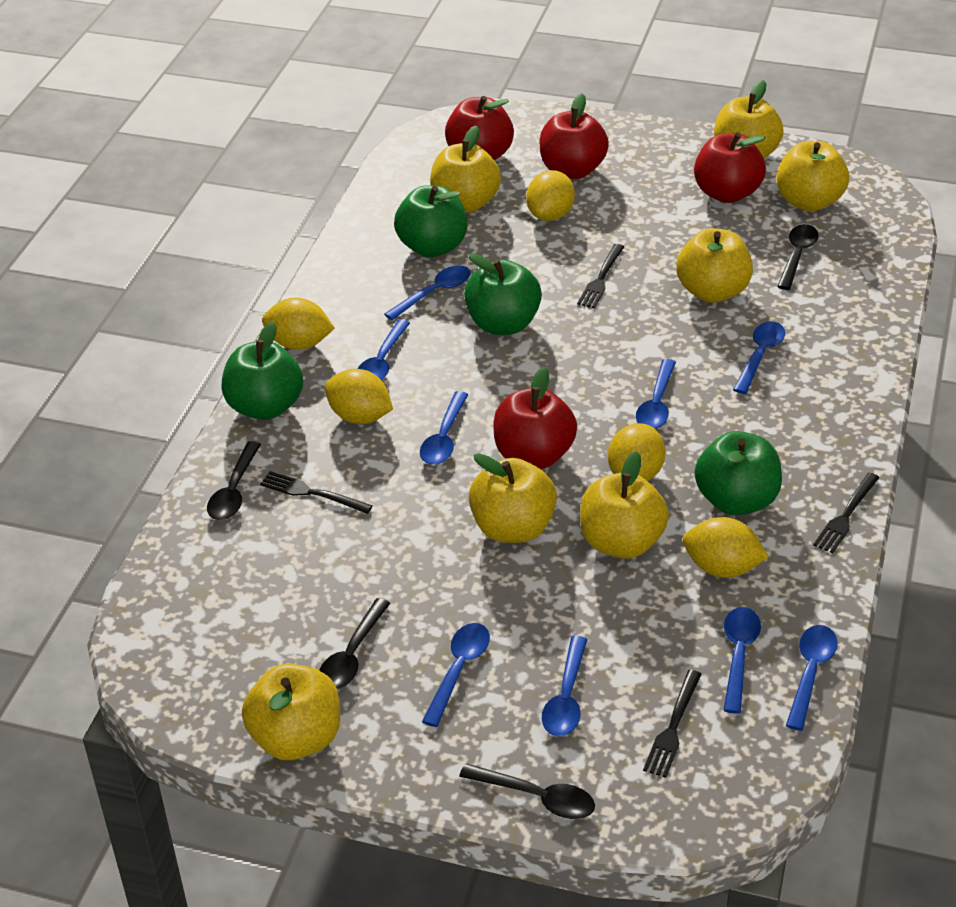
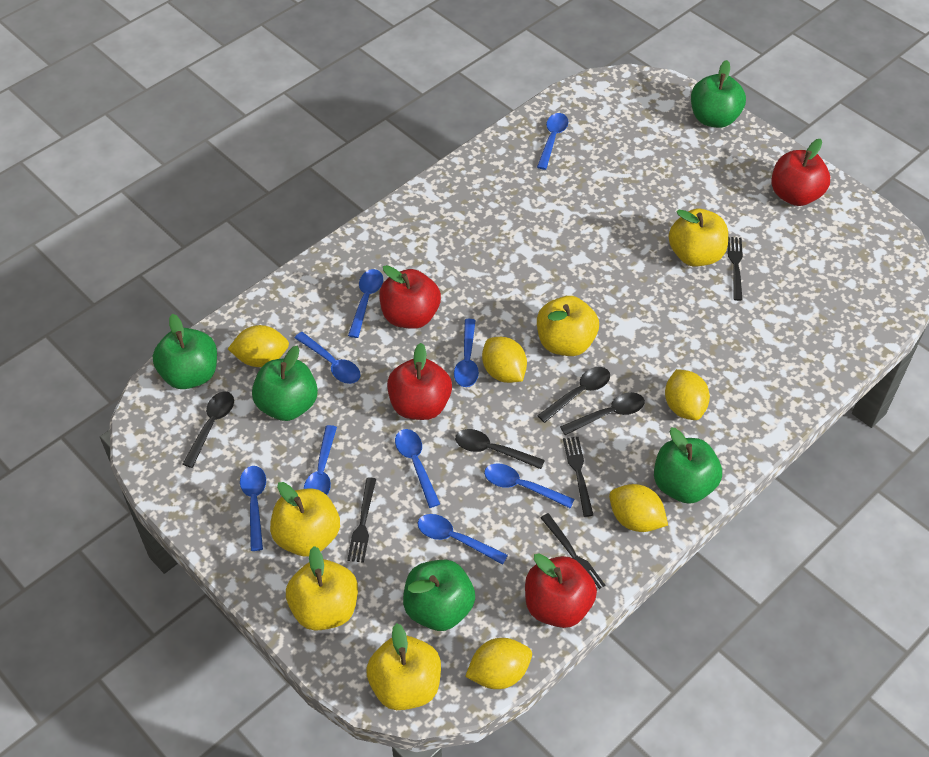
green apple: [222,321,303,420] [394,185,467,257] [464,253,542,335] [695,431,782,516] = 4 -> [153,314,217,389] [252,346,318,421] [403,560,475,631] [654,428,722,504] [691,60,746,128] = 5
yellow apple: [242,664,340,760] [430,126,501,213] [468,453,557,543] [580,451,669,559] [676,228,753,303] [714,80,784,158] [776,141,849,211] = 7 -> [270,482,340,557] [286,546,358,631] [366,623,441,710] [537,296,599,356] [668,209,728,266] = 5

